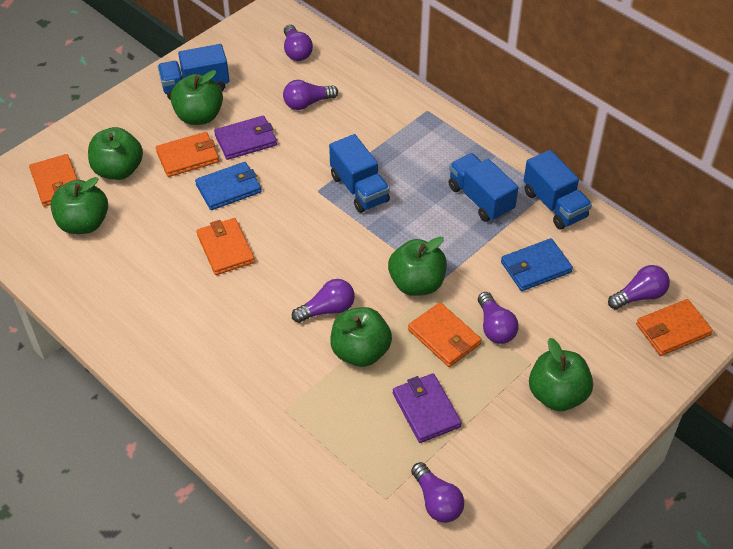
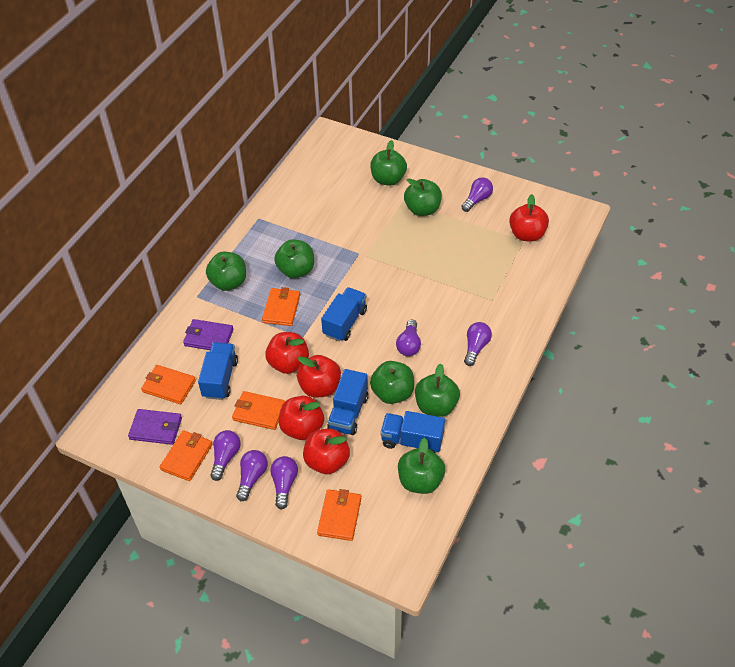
blue wallet: [195,162,261,210] [501,238,573,291] = 2 -> none = 0
green apple: [51,177,108,234] [88,127,143,180] [170,70,223,125] [330,307,392,367] [388,237,447,296] [529,338,593,411] = 6 -> [206,252,246,291] [274,239,314,278] [370,140,407,186] [370,361,414,404] [398,438,445,494] [404,178,442,216] [415,364,460,417] = 7
red apple: none = 0 -> [265,332,309,374] [279,396,324,440] [297,355,341,398] [303,429,350,474] [509,194,549,241] = 5

